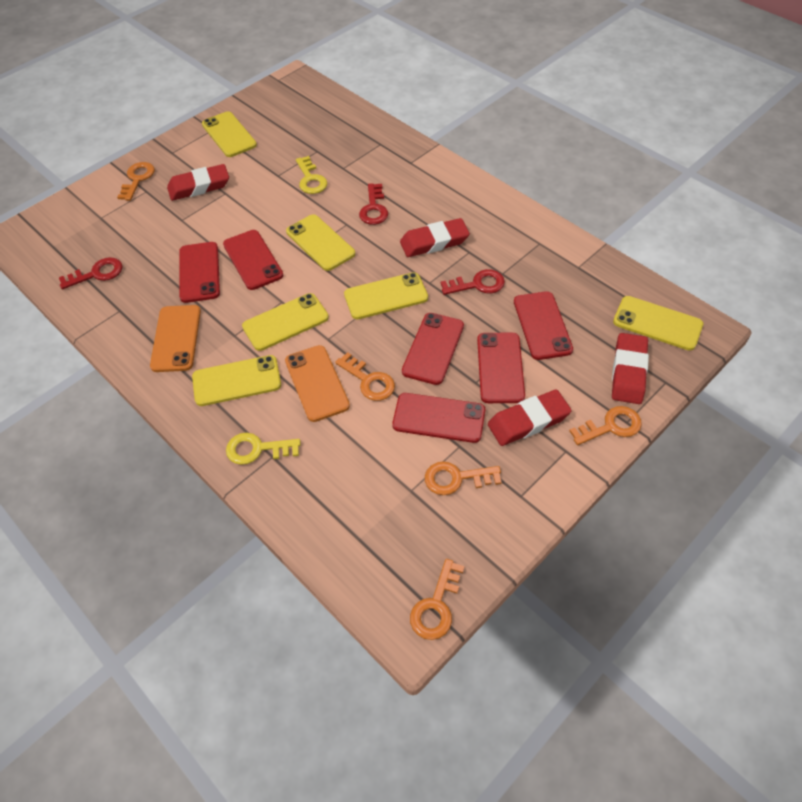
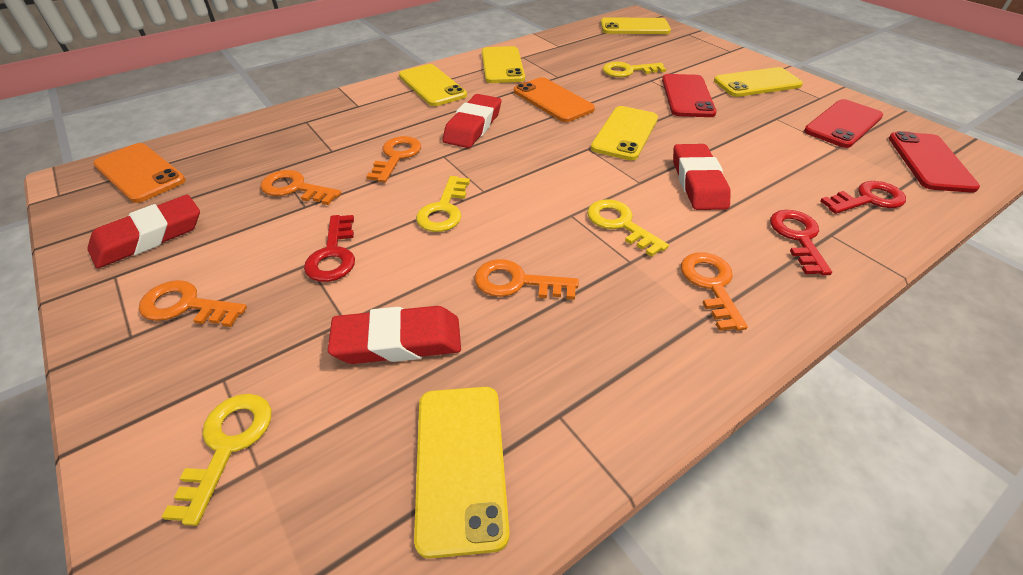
red phone: [179,242,220,303] [223,230,283,290] [392,393,485,443] [402,313,464,385] [477,333,525,403] [514,291,573,360] = 6 -> [662,74,717,117] [804,99,883,148] [889,131,980,193] = 3
yellow key: [226,433,301,465] [296,156,327,194] = 2 -> [162,394,271,526] [416,176,470,232] [587,199,669,257] [602,62,666,77] = 4

